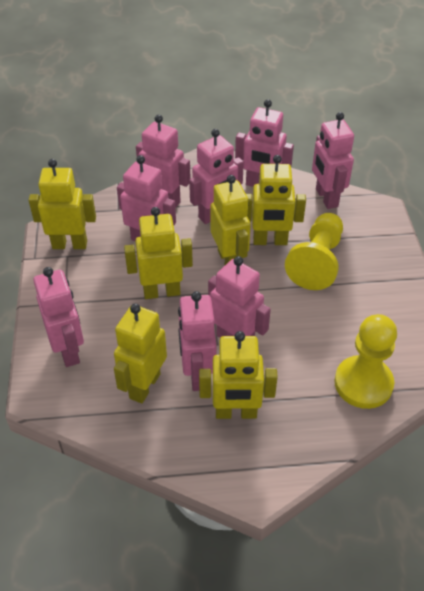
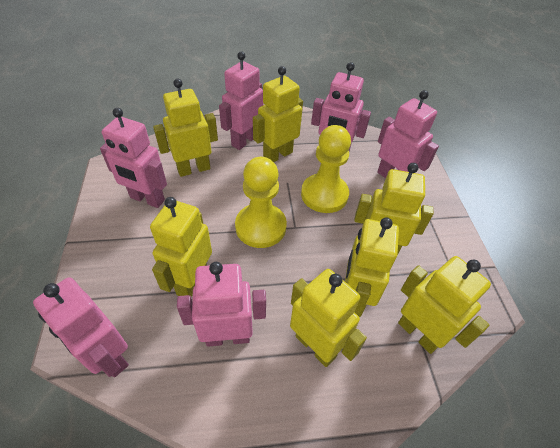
pink robot: [33,267,84,367] [117,155,176,241] [136,115,191,208] [178,291,217,391] [189,129,244,224] [208,256,271,338] [235,99,294,187] [312,112,354,209] = 8 -> [33,277,129,377] [100,108,167,208] [177,262,266,347] [219,52,264,150] [311,62,371,151] [377,90,439,178] = 6
yellow robot: [28,159,96,249] [114,303,167,403] [124,207,193,299] [199,331,278,419] [211,175,251,265] [246,155,306,245] = 6 -> [150,197,212,297] [153,79,218,177] [253,66,303,162] [290,269,367,367] [345,217,399,317] [354,163,433,253] [398,256,491,354] = 7

